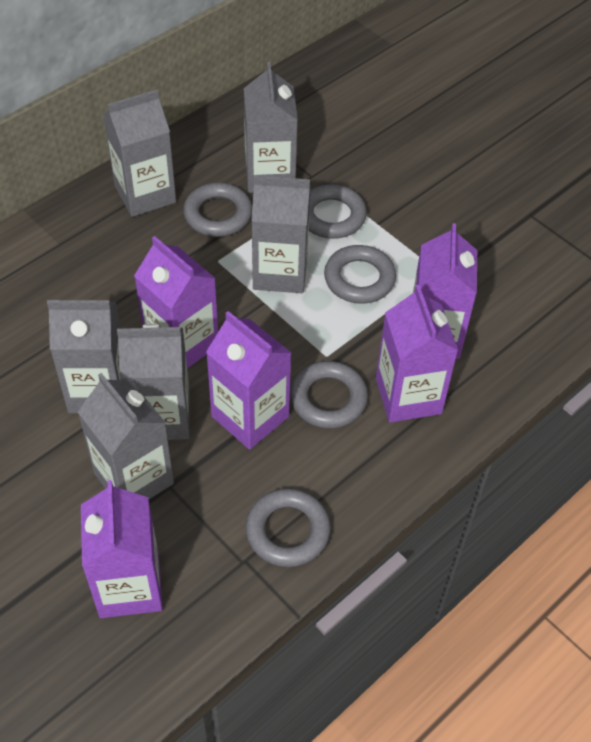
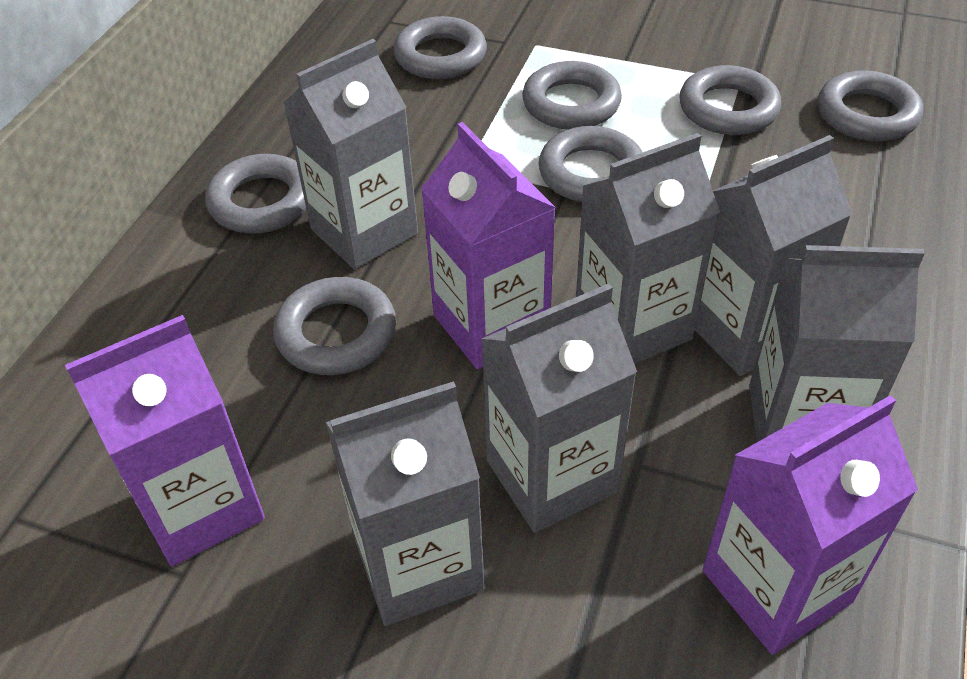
grey ring: [183,183,252,237] [245,488,331,567] [290,361,368,429] [309,184,367,239] [324,245,396,304] = 5 -> [205,154,307,234] [273,277,396,375] [394,16,487,79] [522,61,622,130] [538,126,643,202] [679,65,781,135] [818,70,923,141] = 7
purple carton: [81,480,163,618] [134,236,218,368] [206,311,291,449] [376,285,458,423] [413,223,477,359] = 5 -> [65,315,265,566] [421,122,556,369] [703,395,918,655] = 3

